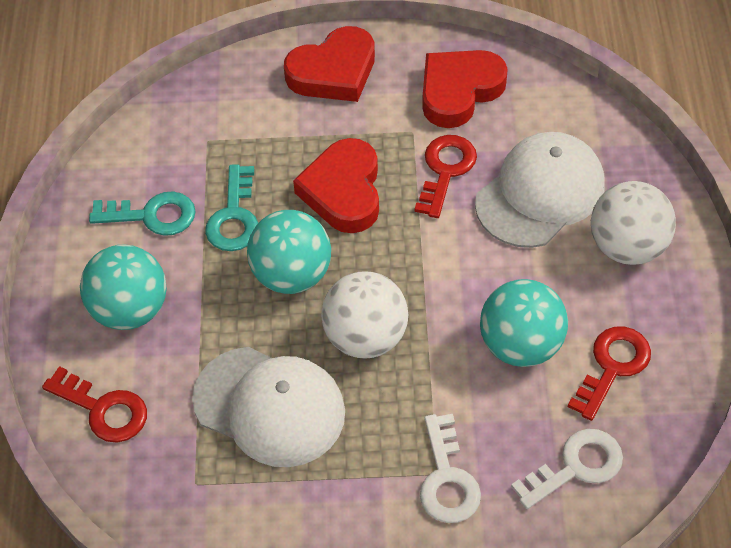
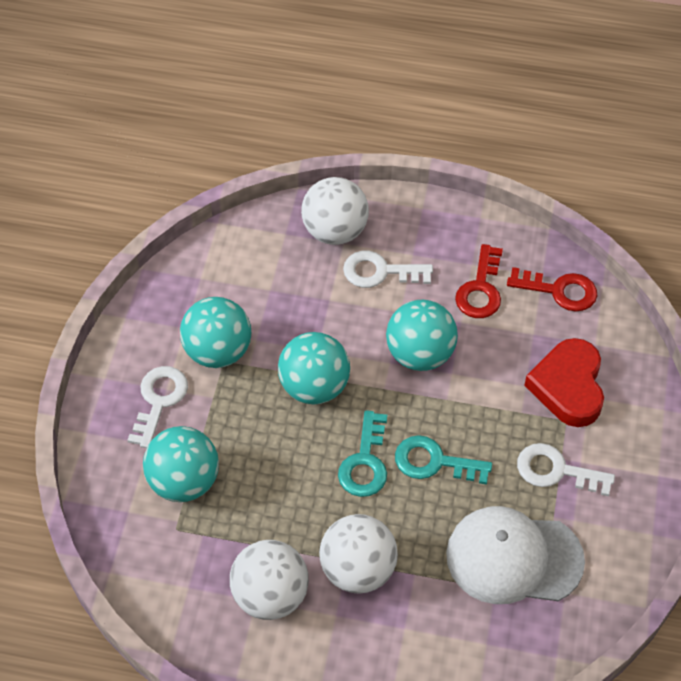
red heart: [284,26,375,102] [293,138,379,233] [422,50,508,128] = 3 -> [524,338,604,427] = 1
red key: [42,366,147,443] [415,135,477,218] [568,326,651,421] = 3 -> [455,244,503,318] [507,267,597,311] = 2
turquoise ball: [80,245,167,330] [247,210,331,294] [480,279,568,367] = 3 -> [143,426,219,502] [180,297,251,368] [278,332,350,404] [386,300,458,371] = 4
white ball: [321,271,408,359] [591,181,676,265] = 2 -> [230,540,309,620] [301,177,369,245] [319,514,398,594] = 3
white cap: [192,347,345,467] [475,132,605,248] = 2 -> [446,506,585,604] = 1
white key: [420,414,481,523] [511,429,623,509] = 2 -> [127,366,188,448] [343,251,433,288] [517,443,615,496] = 3

